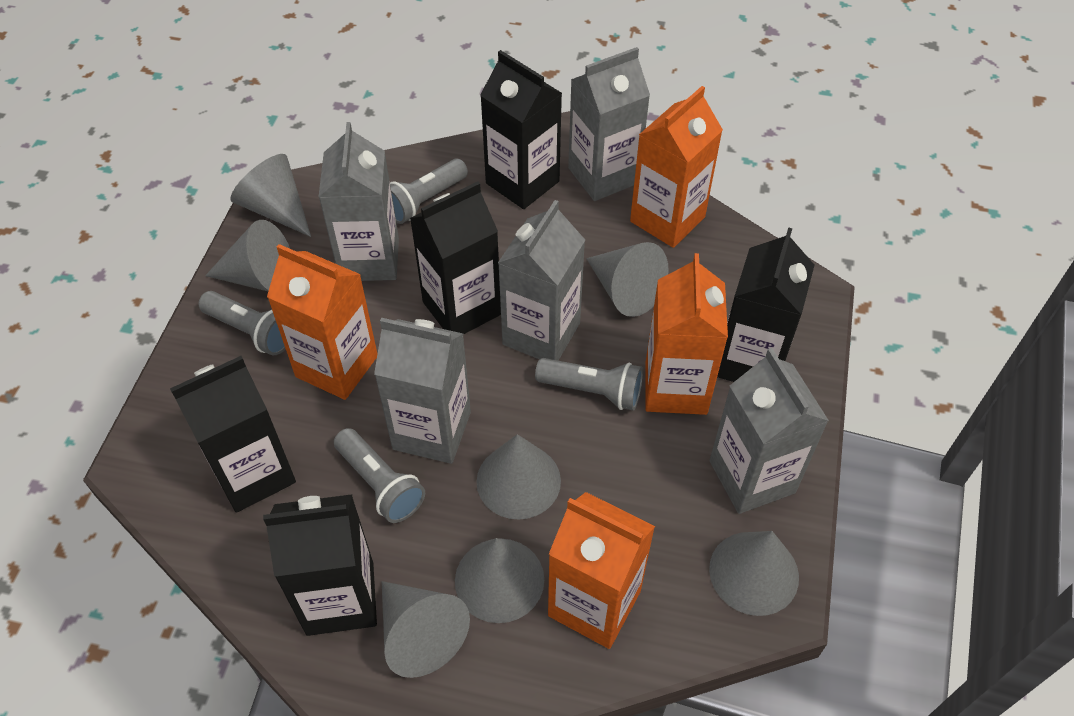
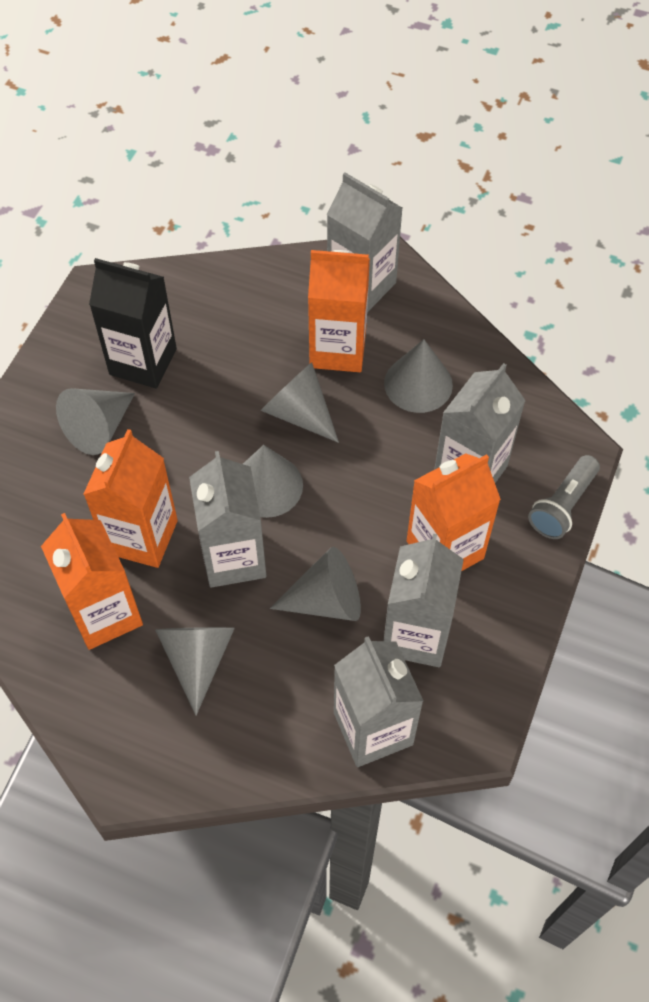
black carton: [170,356,296,513] [263,494,377,636] [410,181,501,334] [480,50,562,209] [717,227,814,382] = 5 -> [89,258,177,389] = 1
grey cone: [205,220,290,291] [230,154,311,237] [382,581,470,678] [455,538,544,623] [476,434,561,520] [586,242,669,317] [709,531,799,616] = 7 -> [56,388,135,455] [155,627,235,716] [243,445,303,518] [260,362,339,443] [270,547,361,621] [384,339,453,413] = 6
grey flashlight: [198,291,285,355] [334,428,425,523] [390,159,468,224] [535,358,643,411] = 4 -> [528,455,600,539] = 1

